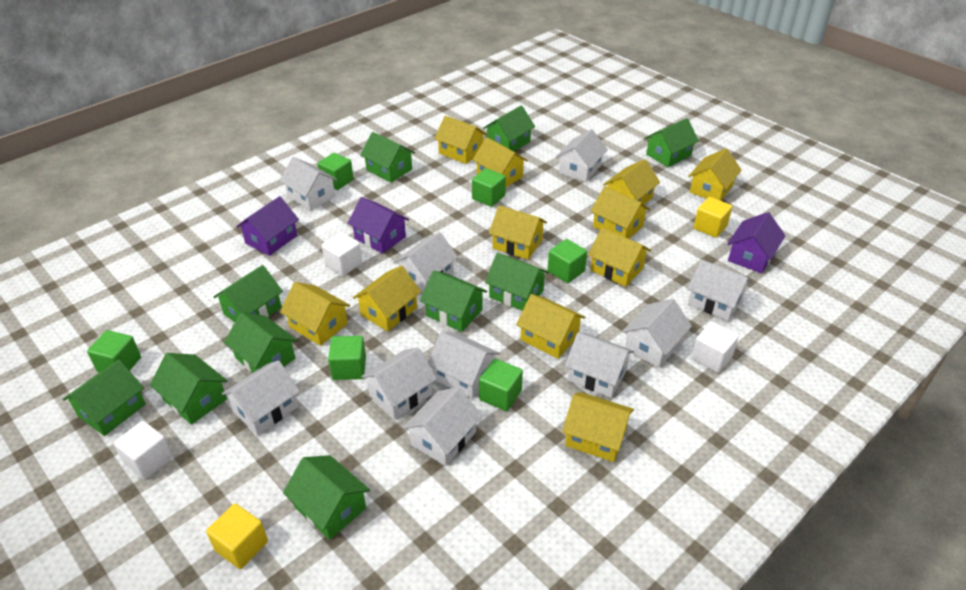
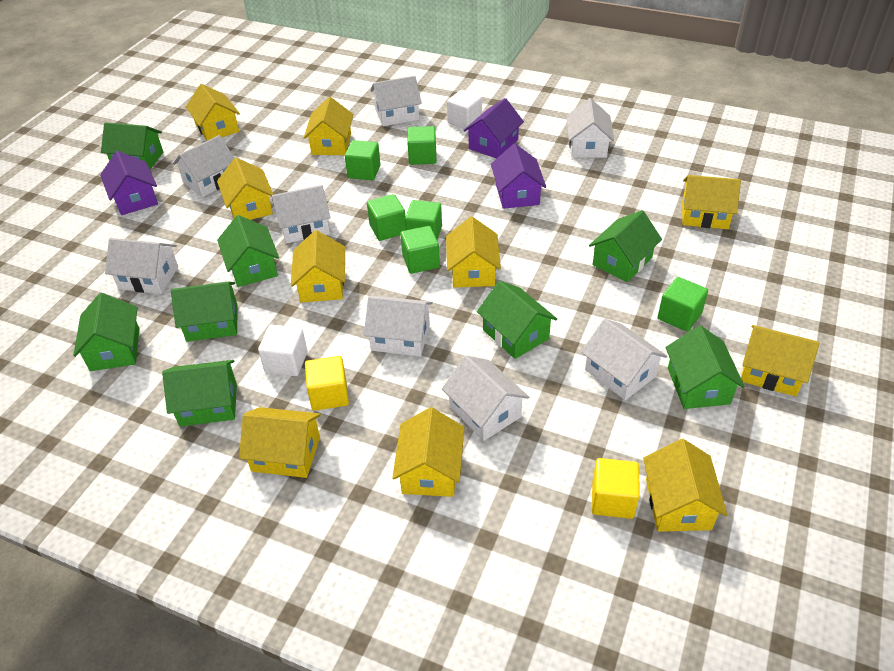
green house: [63,360,146,436] [150,353,228,425] [213,265,283,322] [224,312,297,373] [283,455,370,540] [360,132,415,183] [420,270,487,332] [483,105,535,151] [485,253,549,311] [645,118,699,167] = 10 -> [73,293,140,371] [101,122,163,170] [162,360,237,426] [171,281,238,342] [217,215,279,287] [477,281,557,359] [589,210,662,282] [666,325,745,409] = 8
white cube: [113,421,173,480] [322,232,362,276] [691,322,739,373] = 3 -> [258,325,308,376] [447,90,482,130] = 2
white house: [222,361,300,435] [280,157,337,211] [361,347,437,419] [393,232,458,292] [403,387,482,466] [428,332,500,399] [556,129,608,182] [565,332,634,398] [622,299,692,368] [688,260,752,321] = 10 -> [105,238,178,294] [173,135,235,197] [272,185,331,244] [364,296,433,356] [370,76,422,126] [442,355,529,441] [566,98,614,158] [581,319,667,400] = 8
yellow house: [280,282,350,346] [353,265,421,331] [434,116,487,164] [472,137,528,187] [489,206,547,260] [516,294,585,359] [562,392,634,462] [588,228,651,287] [590,186,650,239] [603,159,660,204] [688,148,742,201] = 11 -> [186,84,240,141] [217,157,274,220] [239,407,321,478] [291,230,345,303] [304,97,353,155] [392,407,464,497] [446,217,501,288] [643,439,727,532] [682,175,741,229] [741,325,820,397] = 10

